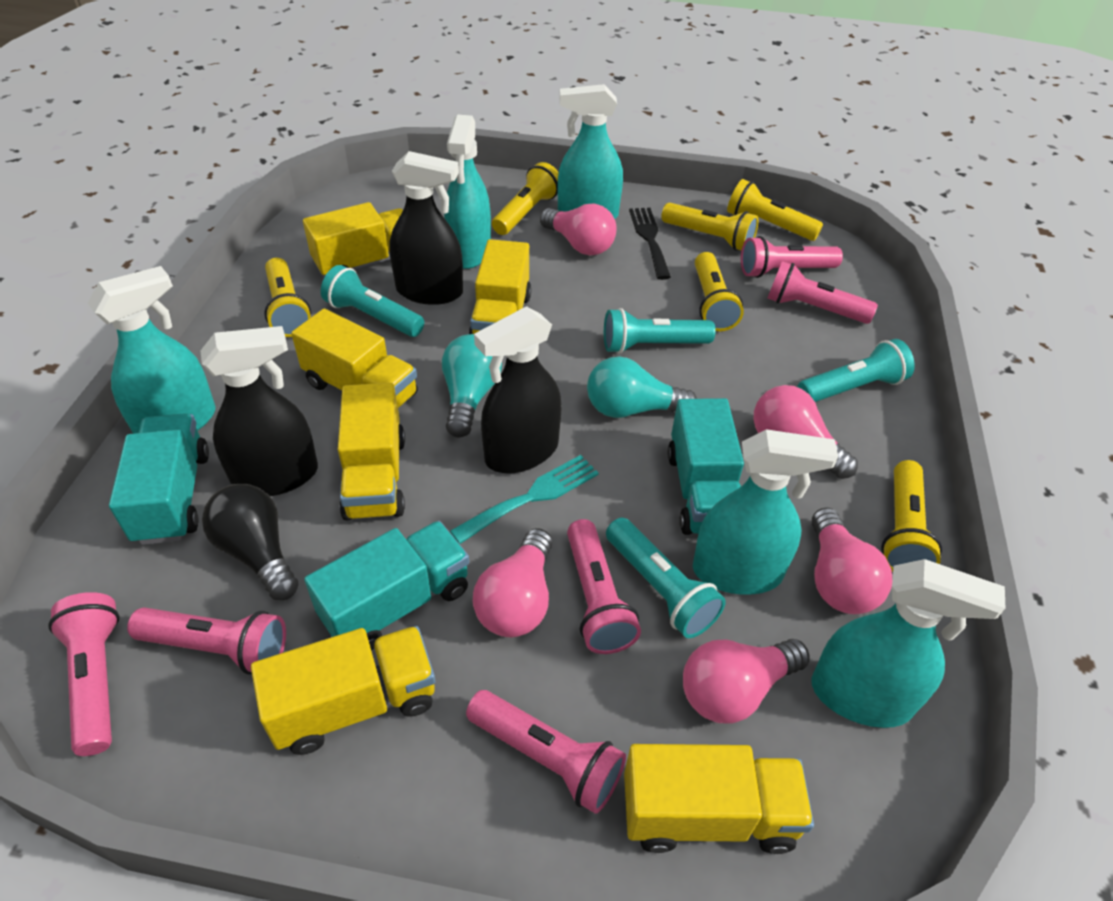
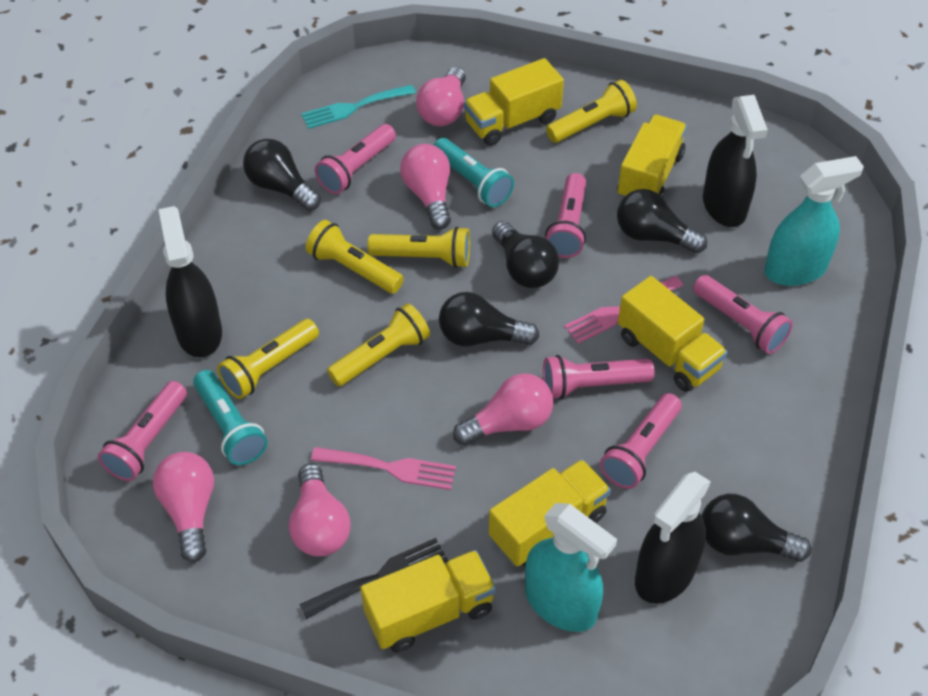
black light bulb: [202,484,298,600] = 1 -> [243,139,321,211] [439,292,539,347] [492,221,559,288] [617,189,707,254] [701,494,811,562] = 5
pink fork: none = 0 -> [311,447,456,490] [564,276,683,344] = 2
turquoise flashlight: [321,265,424,337] [604,308,716,354] [606,518,726,638] [798,339,915,402] = 4 -> [193,370,268,465] [434,138,514,207] = 2
turquoise light bulb: [442,334,502,438] [587,356,697,418] = 2 -> none = 0
turquoise spray bottle: [88,266,216,434] [444,115,491,269] [557,84,623,219] [693,429,838,595] [811,559,1005,728] = 5 -> [525,503,617,632] [764,156,864,286] = 2
turquoise truck: [109,413,209,545] [304,521,469,650] [668,398,744,535] = 3 -> none = 0
yellow flashlight: [264,258,311,337] [492,162,559,235] [661,203,758,251] [695,252,744,331] [727,179,823,241] [881,460,942,572] = 6 -> [217,319,319,399] [306,220,404,294] [327,303,430,387] [367,227,470,268] [546,80,637,143] = 5
yellow truck: [251,626,435,755] [291,309,418,408] [303,202,403,278] [338,383,405,521] [469,239,531,334] [624,744,814,854] = 6 -> [361,550,496,653] [464,58,564,146] [489,459,611,567] [617,115,687,199] [618,276,728,392] = 5

